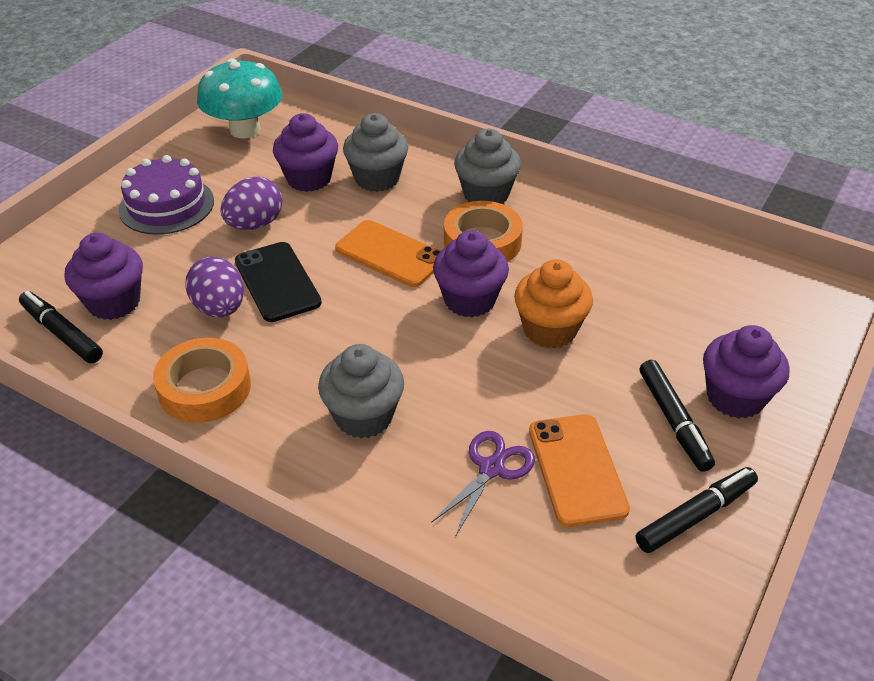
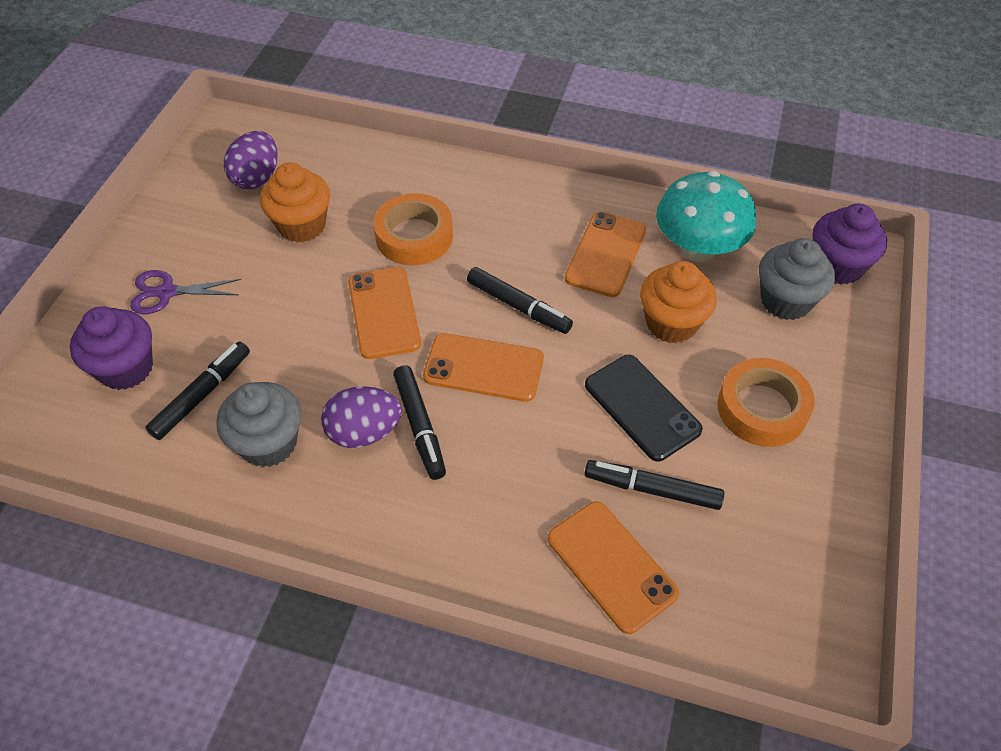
black marker: [19,291,103,363] [636,467,758,553] [640,360,715,472] = 3 -> [145,341,250,440] [393,365,446,480] [467,267,573,334] [584,460,724,510] = 4
grey cupcake: [318,344,404,438] [343,113,408,192] [454,128,521,204] = 3 -> [216,382,301,467] [759,238,835,320] = 2
orange cupcake: [514,259,593,349] = 1 -> [260,162,330,242] [640,261,717,344] = 2
orange phone: [335,220,440,287] [529,414,630,527] = 2 -> [348,267,421,359] [423,333,544,402] [548,501,679,634] [565,212,646,297] = 4
purple cake: [118,155,214,235] = 1 -> none = 0
purple cupcake: [65,233,143,320] [273,113,338,192] [433,230,509,318] [703,325,789,419] = 4 -> [70,306,153,390] [813,204,887,285] = 2

